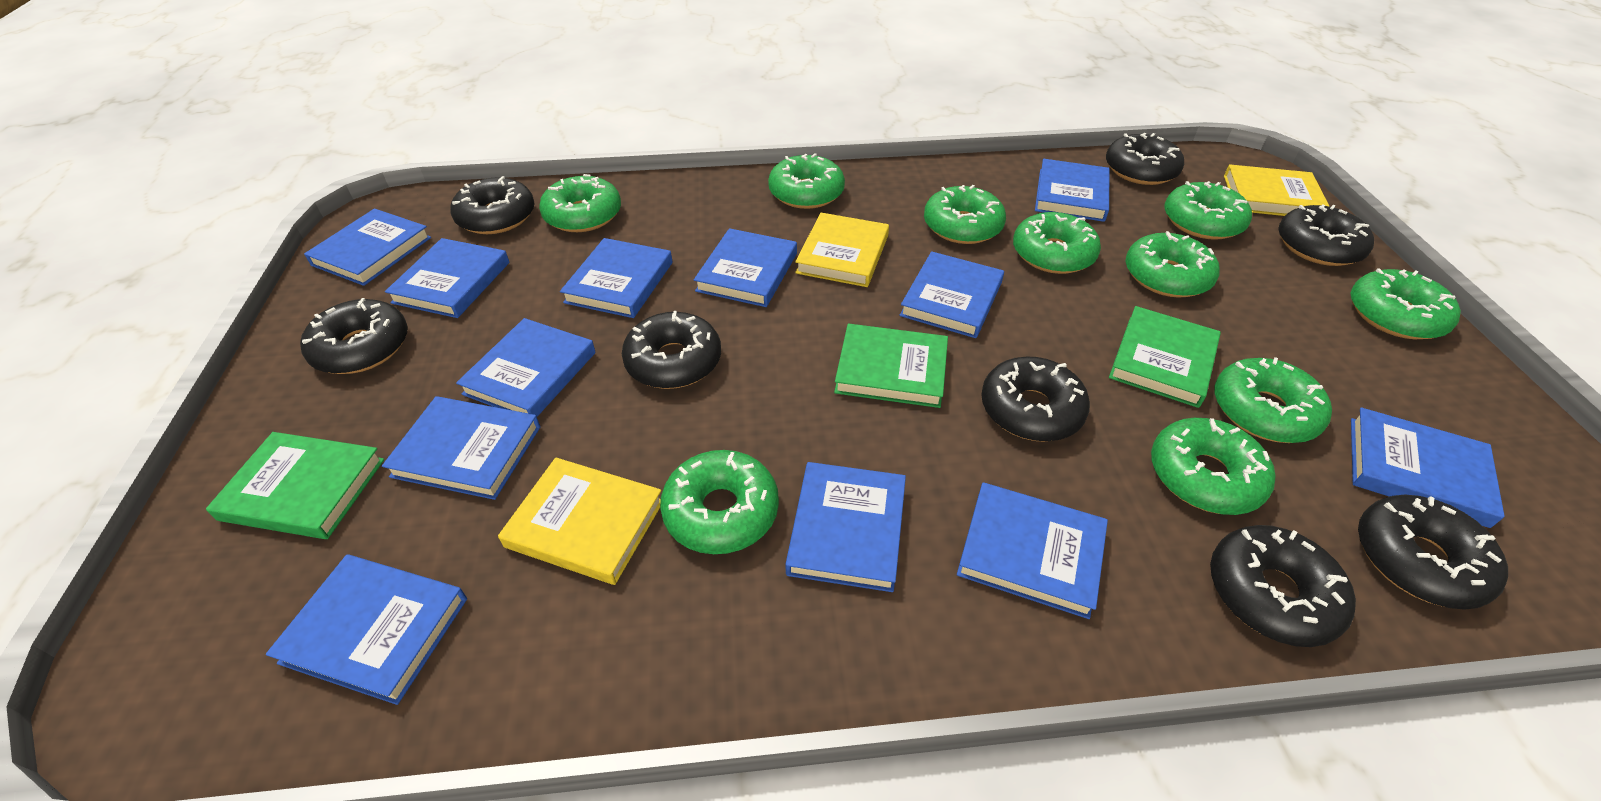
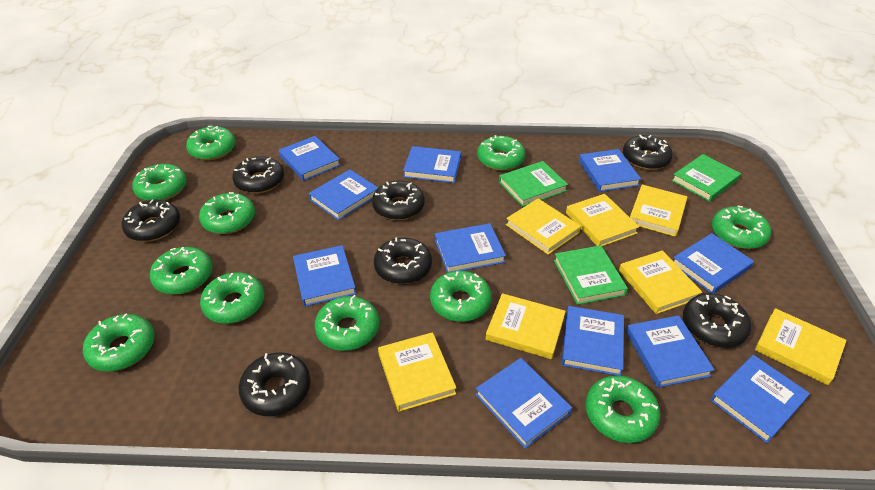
black donut: [300,298,408,374] [450,176,534,234] [622,311,721,389] [981,357,1090,442] [1106,133,1184,185] [1210,525,1356,647] [1278,205,1374,266] [1358,495,1508,610] = 8 -> [122,200,180,242] [232,156,284,193] [238,352,311,416] [372,181,425,220] [374,237,432,284] [623,135,673,170] [683,293,751,348] = 7
blue book: [266,554,467,705] [304,209,431,286] [382,396,540,500] [385,238,509,318] [456,318,596,417] [560,238,672,318] [694,228,797,307] [785,462,906,592] [899,251,1004,338] [957,482,1108,619] [1035,159,1110,222] [1351,407,1505,528] = 12 -> [279,136,341,181] [293,245,356,306] [309,169,378,220] [403,146,461,183] [435,223,506,273] [475,358,572,449] [561,306,624,376] [579,149,641,192] [626,315,715,388] [673,233,754,294] [710,355,810,443] = 11
green donut: [539,174,621,232] [660,450,779,554] [768,153,845,209] [924,185,1006,244] [1013,212,1101,274] [1125,231,1220,298] [1151,418,1275,515] [1164,181,1252,240] [1214,357,1332,443] [1351,268,1461,339] = 10 -> [83,314,155,372] [132,164,187,201] [150,247,213,295] [186,126,236,160] [199,192,255,234] [200,272,264,324] [315,295,379,351] [430,271,492,322] [477,135,526,171] [585,375,660,443] [712,206,771,249] = 11
yellow book: [498,458,661,585] [795,213,889,287] [1224,164,1330,216] = 3 -> [378,332,456,412] [486,293,566,359] [506,198,581,255] [566,194,639,246] [619,250,702,314] [630,185,687,237] [755,308,847,385] = 7

